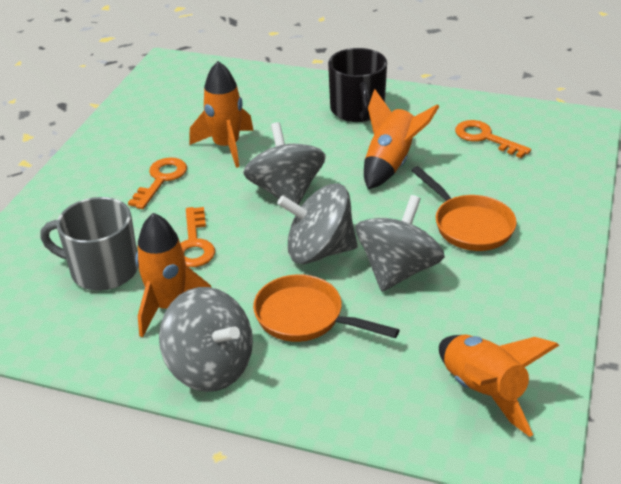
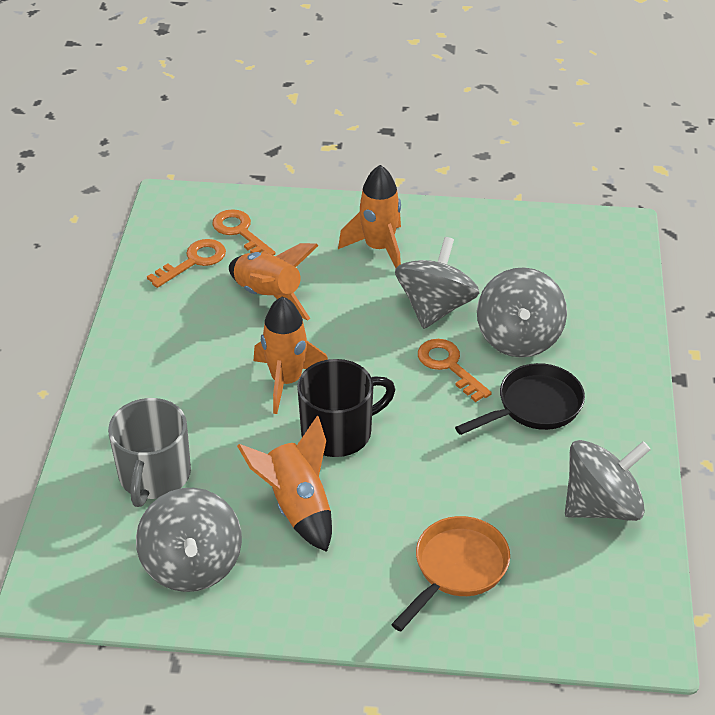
black pan: none = 0 -> [455,363,585,435] = 1
orange pan: [253,274,400,342] [411,166,517,251] = 2 -> [391,516,510,631] = 1

